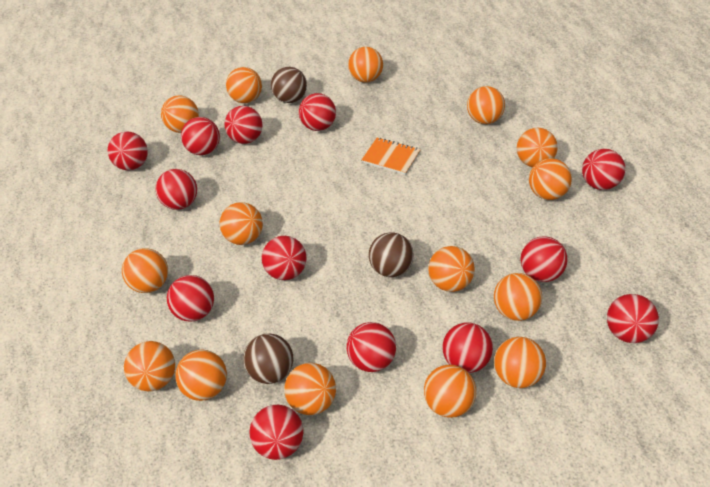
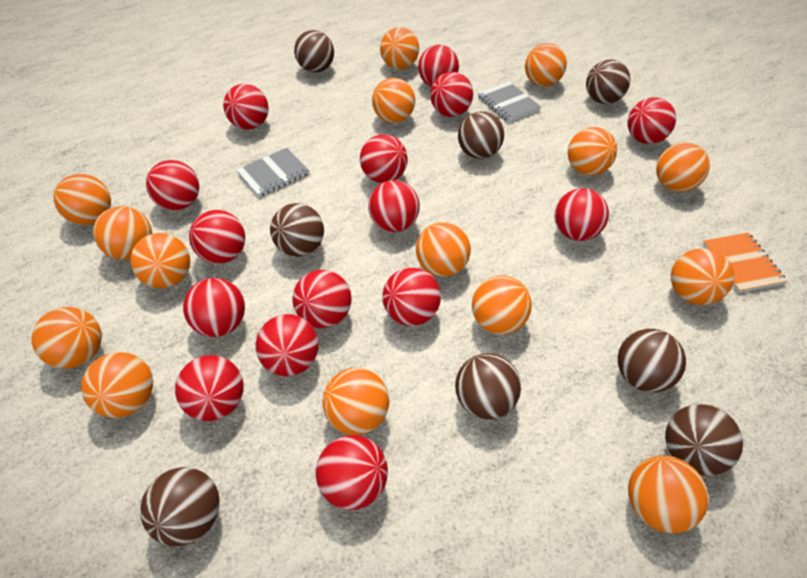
brown ball: [243,334,293,384] [271,67,307,103] [369,232,413,277] = 3 -> [140,467,220,546] [270,203,324,257] [294,30,334,73] [455,353,521,419] [458,111,504,159] [586,59,631,104] [618,329,686,392] [665,404,743,476] = 8
grey notebook: none = 0 -> [237,148,309,197] [478,81,541,122] = 2
red ball: [108,131,148,170] [156,169,197,210] [167,275,214,322] [181,117,220,155] [224,106,262,144] [249,405,303,460] [262,236,307,280] [299,93,336,131] [346,322,396,372] [442,323,493,373] [520,236,568,282] [582,149,625,190] [607,294,659,343] = 13 -> [146,160,199,210] [175,355,244,421] [183,278,245,337] [189,210,245,264] [223,84,268,129] [256,314,319,376] [292,270,352,328] [316,435,388,510] [360,134,408,183] [368,180,420,232] [382,268,441,326] [418,45,459,87] [430,72,473,117] [555,188,609,241] [627,97,676,144] = 15

